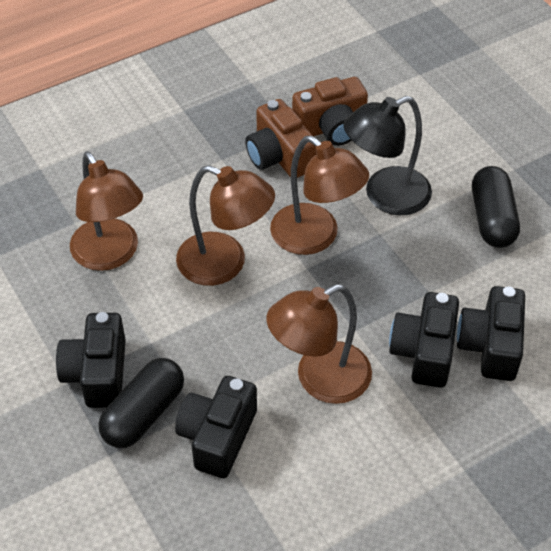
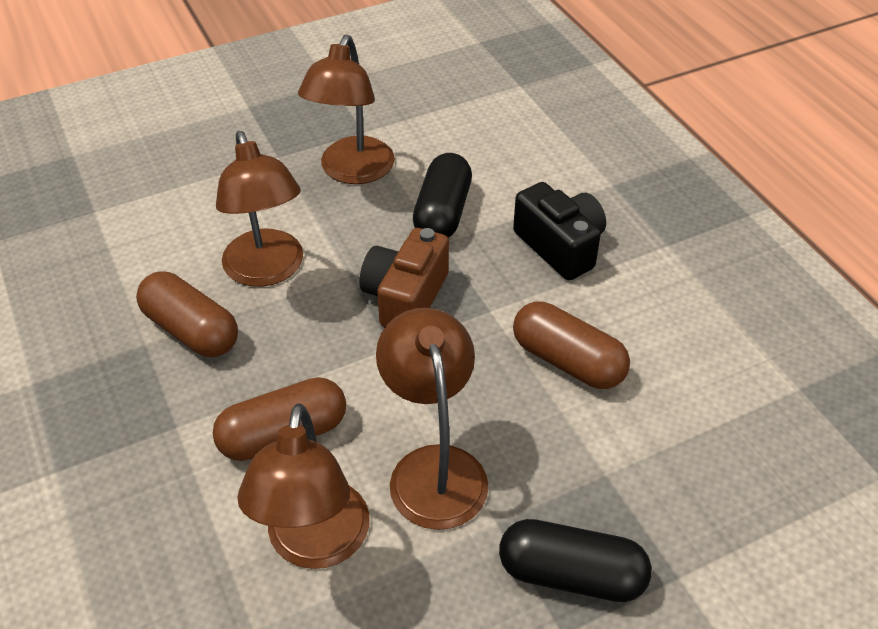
black camera: [56,312,126,408] [175,376,257,478] [389,292,459,388] [457,286,525,381] = 4 -> [513,182,606,280] = 1
black lamp: [344,96,432,215] = 1 -> none = 0
brown camera: [245,99,317,178] [292,77,368,146] = 2 -> [360,228,449,327] = 1
brown capsule: none = 0 -> [136,271,238,357] [213,377,346,461] [513,301,630,389] = 3

